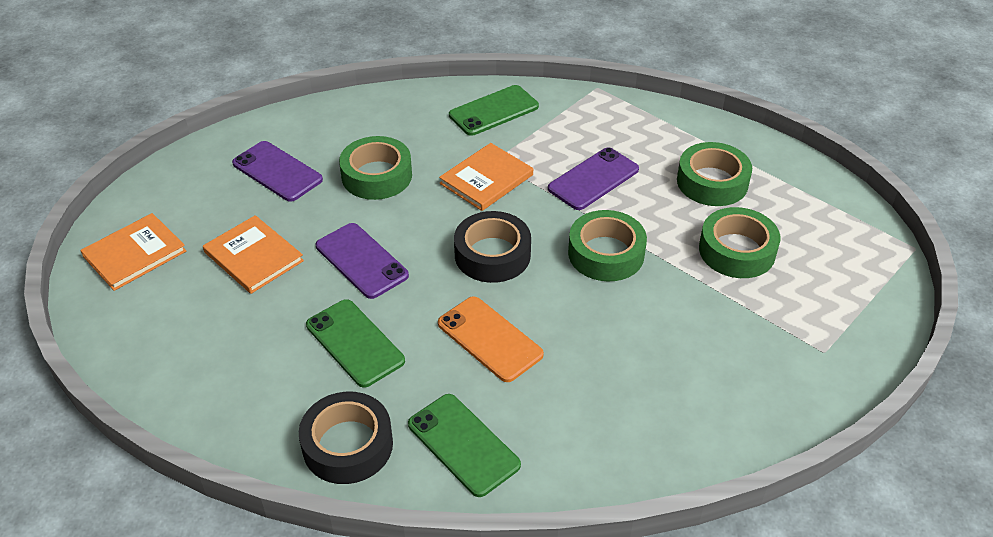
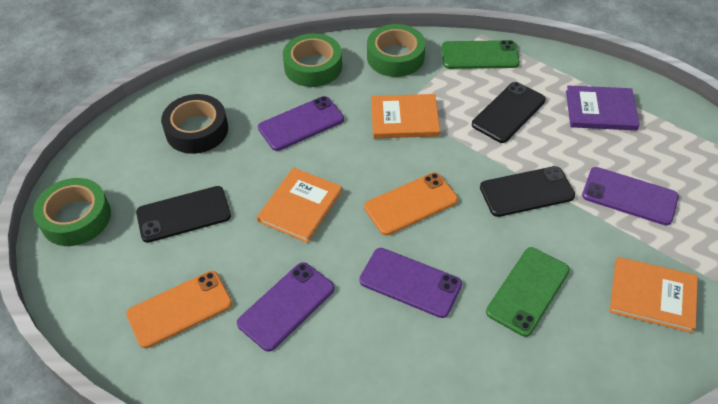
black phone: none = 0 -> [136,186,231,243] [472,82,546,143] [480,166,575,217] = 3
black tape: [299,392,393,484] [454,211,531,283] = 2 -> [161,94,228,154] = 1
green phone: [306,299,405,388] [408,394,521,497] [449,85,539,136] = 3 -> [442,40,520,69] [486,247,570,337] = 2
green tape: [339,136,412,200] [568,210,647,281] [677,142,752,206] [699,207,780,278] = 4 -> [33,178,111,246] [283,33,342,87] [367,24,425,77] = 3
orange phone: [438,296,544,382] = 1 -> [126,271,232,348] [364,172,458,235] = 2
purple book: none = 0 -> [566,86,640,130] = 1
purple phone: [232,141,323,202] [316,223,409,299] [548,147,639,210] = 3 -> [237,262,335,352] [258,96,344,151] [359,248,462,318] [582,167,679,226] = 4

